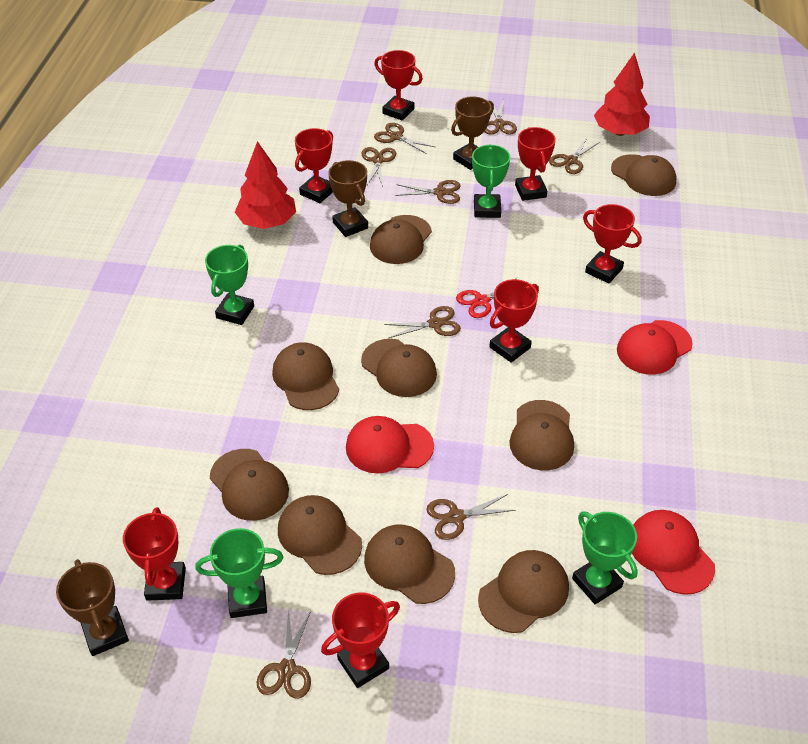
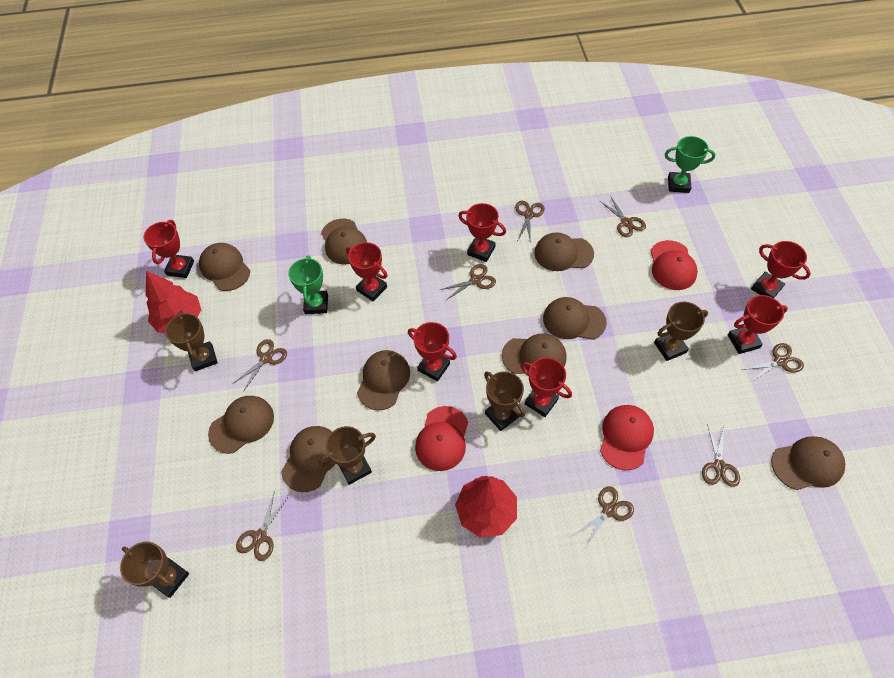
brown trophy: [56,559,129,656] [328,160,368,237] [451,96,494,170] = 3 -> [120,542,189,598] [165,311,218,371] [318,426,376,485] [484,371,525,431] [654,302,708,361] = 5
green trophy: [195,528,283,618] [205,245,254,325] [472,144,510,218] [572,512,638,604] = 4 -> [288,255,328,314] [665,136,716,193] = 2
red scissors: [456,278,517,318] = 1 -> none = 0

